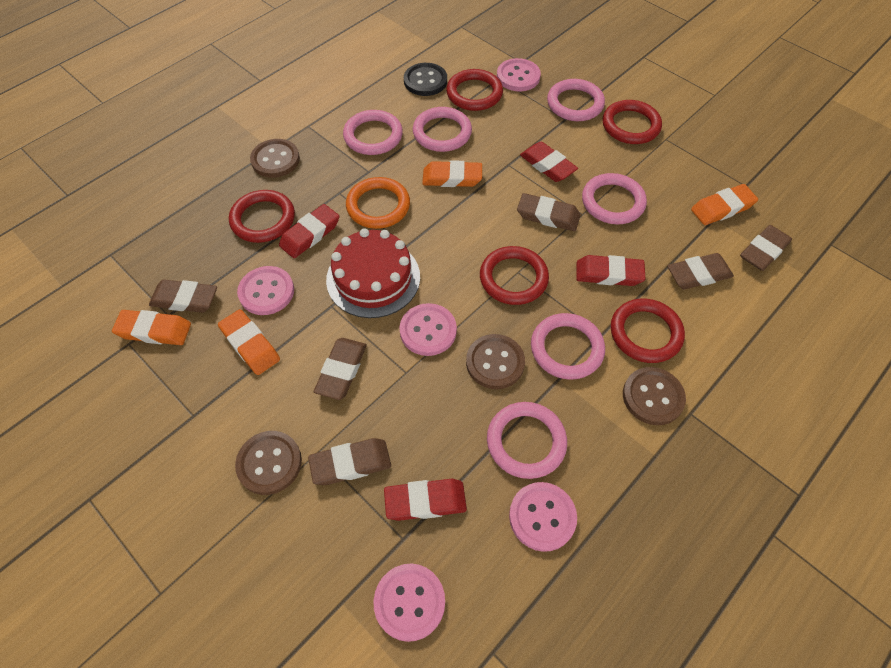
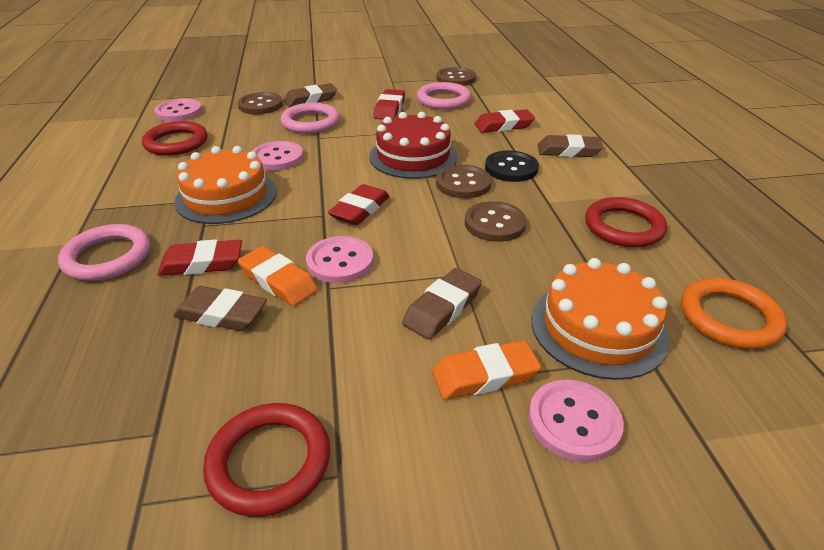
brown eraser: [149,279,217,313] [308,438,391,485] [314,338,367,400] [517,193,580,231] [668,253,734,289] [740,225,792,271] = 6 -> [173,286,267,331] [284,83,337,107] [402,268,482,340] [538,134,603,157] = 4
orange cake: none = 0 -> [174,146,277,224] [531,258,669,380] = 2
orange eraser: [112,310,191,345] [218,309,280,375] [422,160,482,187] [691,184,758,225] = 4 -> [238,246,318,306] [432,340,541,400] = 2
pink button: [237,266,294,315] [373,564,445,642] [399,303,457,356] [497,58,541,91] [509,482,577,552] = 5 -> [154,99,202,122] [253,141,304,171] [306,236,374,283] [528,380,624,462] = 4
pink ring: [343,110,403,155] [413,107,472,152] [487,402,567,479] [531,313,605,380] [547,79,605,121] [582,173,647,224] = 6 -> [58,224,150,281] [280,103,340,134] [417,82,471,109] = 3
red ring: [229,190,295,243] [446,69,503,111] [480,246,549,305] [602,100,662,144] [611,298,685,363] = 5 -> [142,121,208,156] [203,403,330,517] [585,197,667,247] = 3

